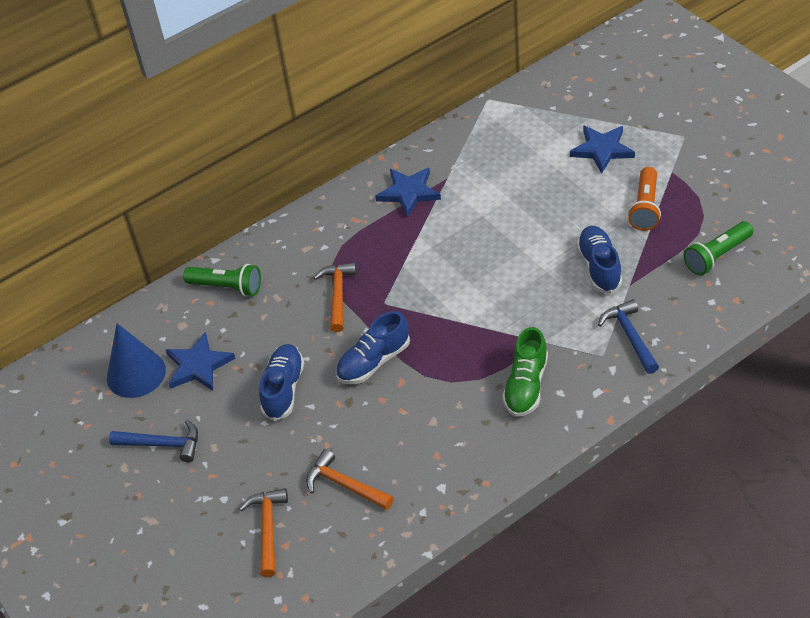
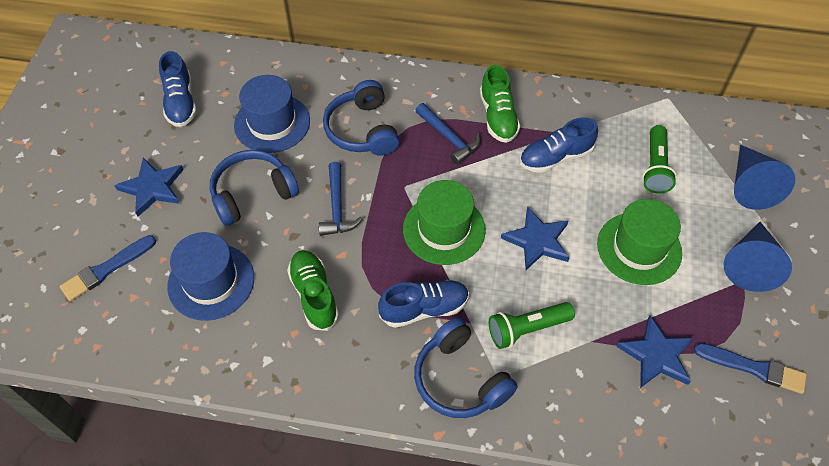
blue brush: none = 0 -> [60,235,156,301] [694,343,807,394] = 2
blue cone: [107,323,166,398] = 1 -> [723,222,792,292] [734,145,795,210] = 2
blue hat: none = 0 -> [167,232,254,321] [234,75,310,153] = 2
blue headphones: none = 0 -> [210,150,299,226] [323,80,399,156] [414,317,518,418] = 3
green hat: none = 0 -> [403,180,486,265] [597,199,682,285] = 2
green shoe: [502,327,548,417] = 1 -> [287,250,339,331] [480,65,520,143] = 2
orange flashlight: [628,167,661,231] = 1 -> none = 0
orange hammer: [239,488,288,577] [306,449,394,510] [313,262,357,332] = 3 -> none = 0

